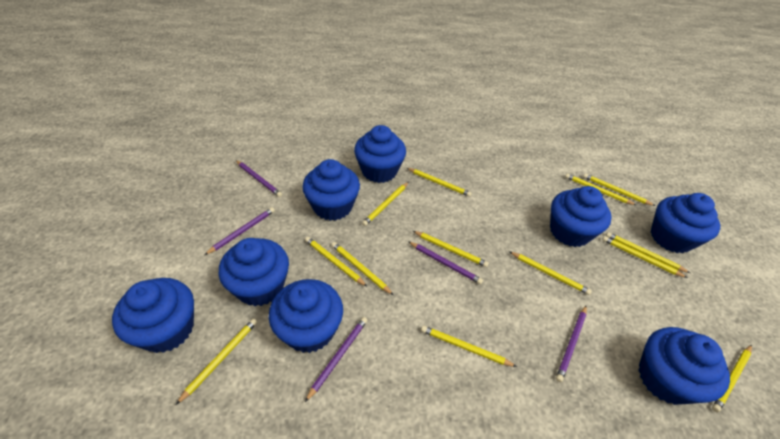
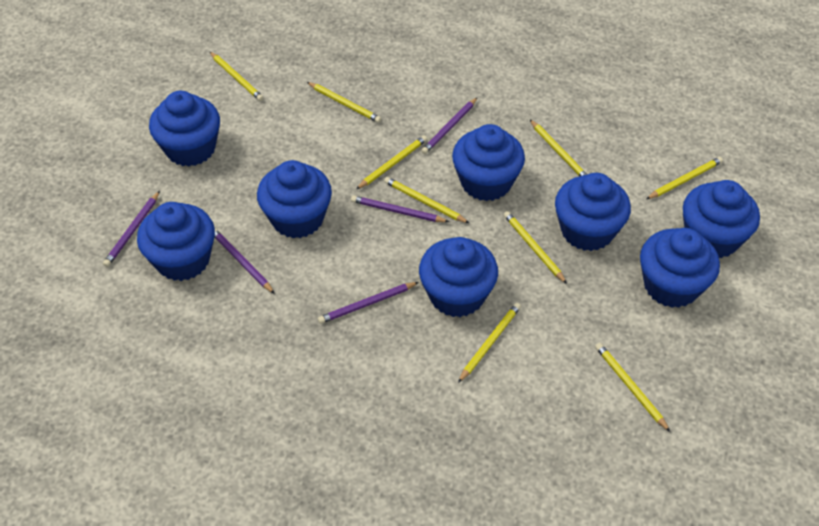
yellow pencil: [176,319,257,405] [305,237,367,286] [332,242,393,295] [362,182,408,226] [407,168,472,197] [413,231,489,267] [421,326,517,367] [509,251,592,295] [565,173,636,205] [583,173,655,206] [602,236,687,278] [606,232,690,273] [712,345,752,412] = 13 -> [210,52,264,101] [307,82,381,123] [356,135,427,189] [384,177,469,223] [458,303,521,383] [504,211,567,284] [530,120,587,176] [595,343,670,432] [646,157,723,199] = 9

